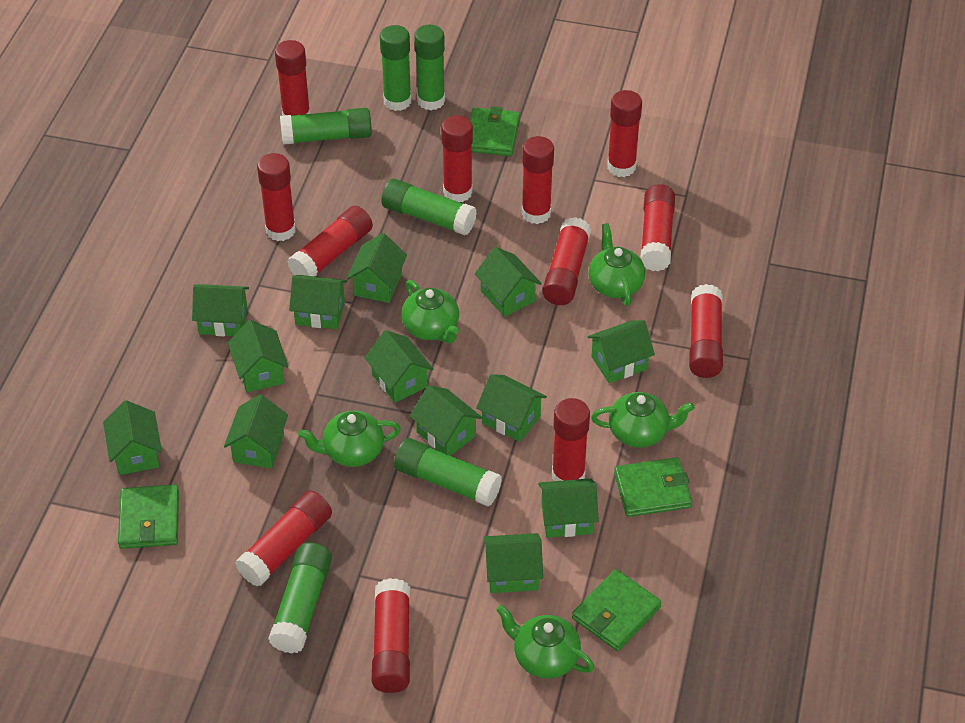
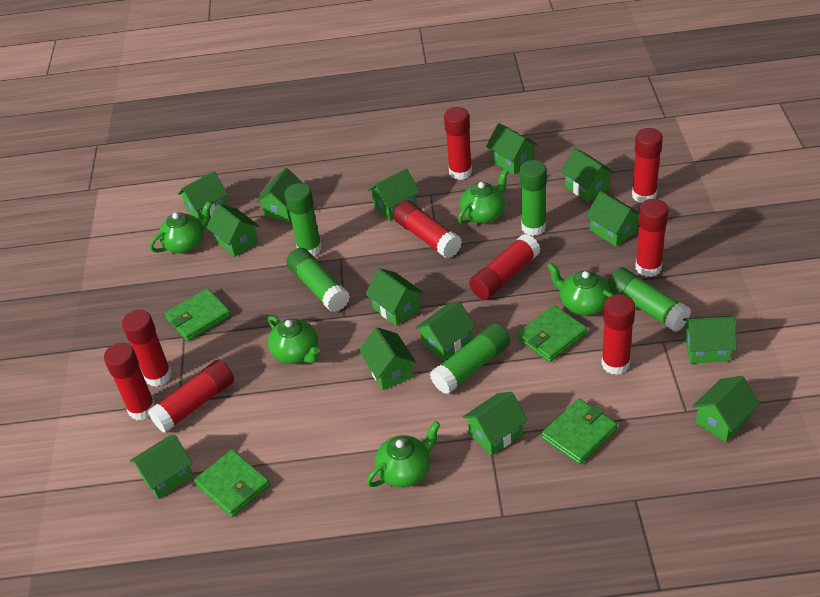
green glue stick: [268,543,332,654] [280,108,372,145] [380,25,411,111] [381,179,477,235] [394,438,502,507] [414,25,445,110] = 6 -> [284,183,322,256] [286,248,350,312] [430,323,510,395] [520,160,547,236] [608,267,691,332] = 5
green house: [103,400,162,475] [192,284,249,336] [224,394,288,469] [228,320,288,392] [289,275,347,329] [347,233,407,303] [365,330,433,403] [410,386,482,456] [475,247,542,317] [476,374,547,442] [484,533,543,593] [538,478,599,538] [587,320,655,383] = 13 -> [130,435,193,499] [178,171,228,220] [206,203,259,257] [256,168,304,222] [359,327,416,390] [365,268,423,326] [368,168,420,221] [415,301,475,361] [463,392,528,456] [486,123,538,174] [560,148,615,202] [586,191,639,247] [683,316,737,364] [692,376,760,442] = 14
red glue stick: [235,491,332,587] [257,153,296,241] [275,40,310,116] [288,206,373,277] [372,578,410,693] [441,115,473,202] [522,136,554,224] [543,217,591,305] [552,398,590,481] [607,90,642,177] [640,184,675,271] [689,284,723,378] = 12 -> [104,343,155,420] [122,310,172,387] [148,359,234,433] [393,200,462,258] [444,107,472,180] [469,234,540,300] [601,294,635,375] [632,128,663,203] [635,199,669,277] = 9

